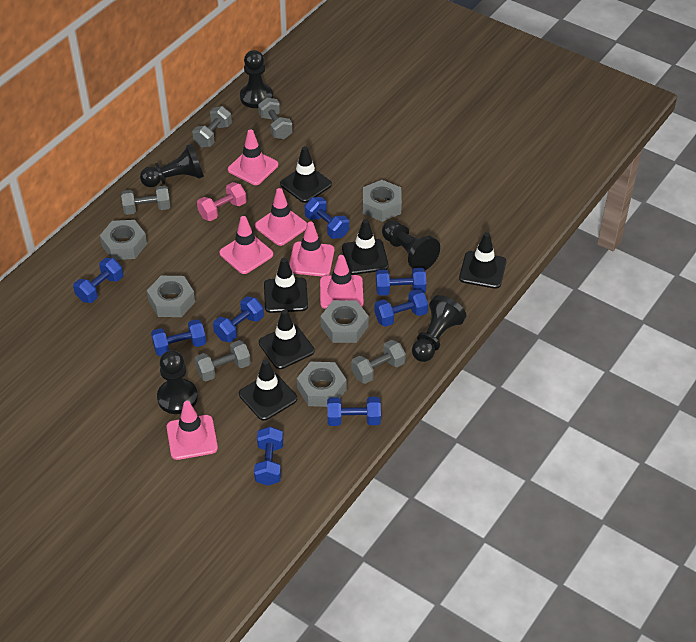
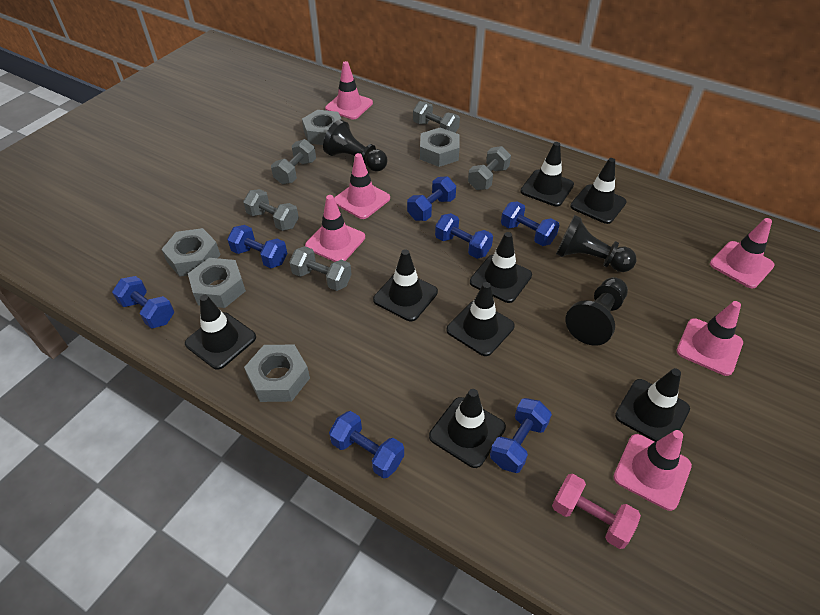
black pawn: [140,144,204,187] [157,350,198,414] [240,50,273,108] [382,220,440,270] [412,295,466,362] = 5 -> [323,119,387,172] [556,215,637,272] [565,277,628,346] = 3
black traffic cone: [239,359,297,421] [259,309,314,369] [264,258,308,313] [280,146,332,203] [342,219,388,275] [459,232,506,289] = 6 -> [185,295,256,370] [373,249,438,321] [429,389,506,468] [446,282,515,356] [470,232,532,303] [521,142,574,206] [570,158,627,224] [615,368,690,442] = 8
blue dumbbell: [73,258,123,303] [151,319,206,356] [213,296,264,342] [254,427,283,486] [305,197,349,239] [327,397,381,426] [374,289,428,327] [376,268,426,296] = 8 -> [112,276,174,329] [227,225,287,268] [329,411,404,479] [407,176,456,221] [435,213,493,259] [490,398,552,473] [501,202,559,246] = 7

